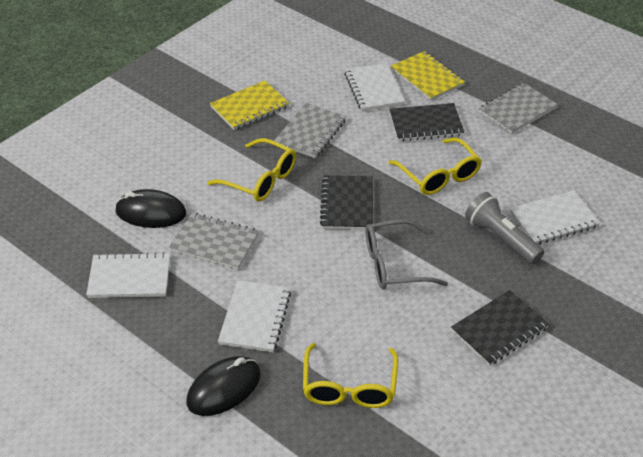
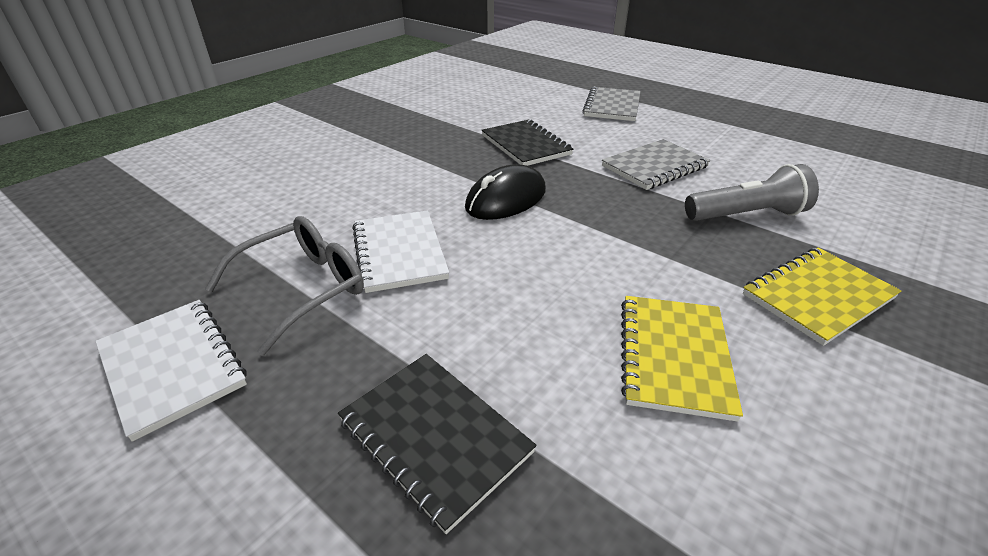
black mouse: [115,189,186,228] [186,356,261,416] = 2 -> [465,164,546,220] = 1
black notebook: [320,175,373,230] [389,103,464,141] [451,290,549,366] = 3 -> [338,354,537,534] [482,120,573,166] = 2
grey notebook: [169,213,259,270] [274,103,346,158] [479,83,558,134] = 3 -> [582,87,641,121] [602,139,710,190] = 2
white notebook: [86,252,170,298] [218,280,291,352] [344,63,405,111] [510,190,600,245] = 4 -> [95,300,247,441] [352,210,449,293] = 2
yellow glasses: [207,138,296,201] [303,343,398,408] [388,138,482,195] = 3 -> none = 0

